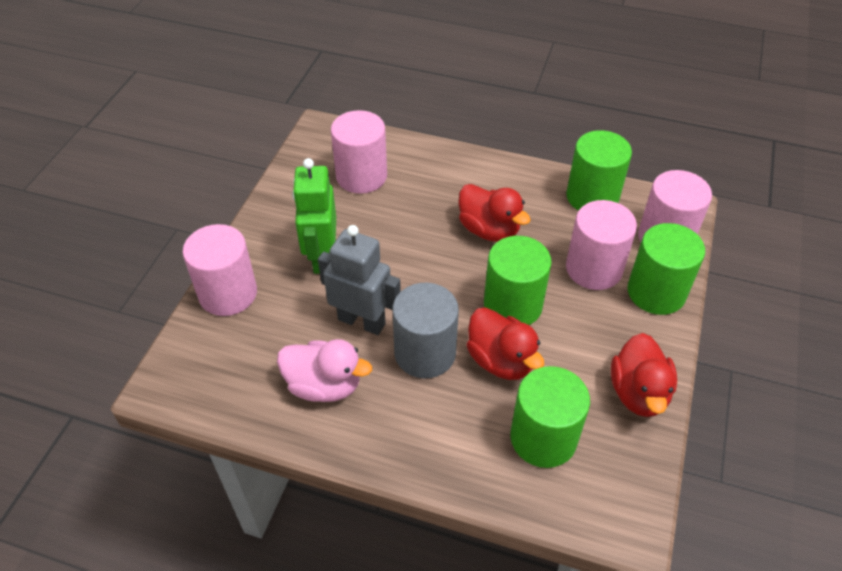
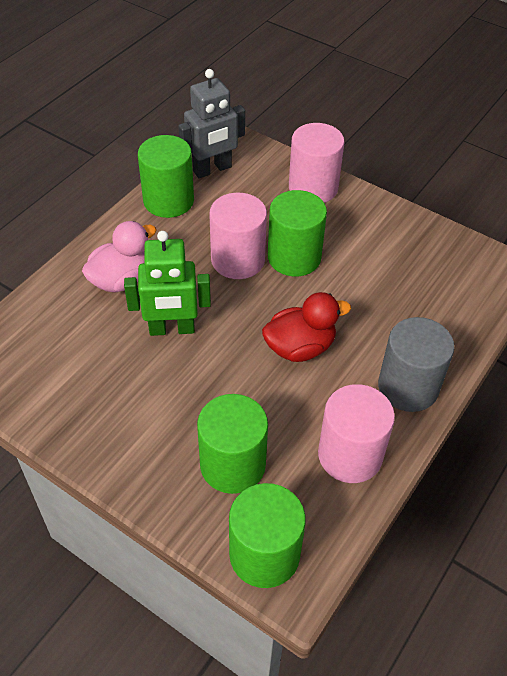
pink cylinder: [183,224,257,316] [331,110,387,194] [566,200,637,290] [638,170,712,242] = 4 -> [209,193,267,279] [289,123,345,203] [318,384,395,483] = 3
red duck: [458,184,531,242] [467,307,544,380] [611,333,677,417] = 3 -> [262,292,351,362] = 1

